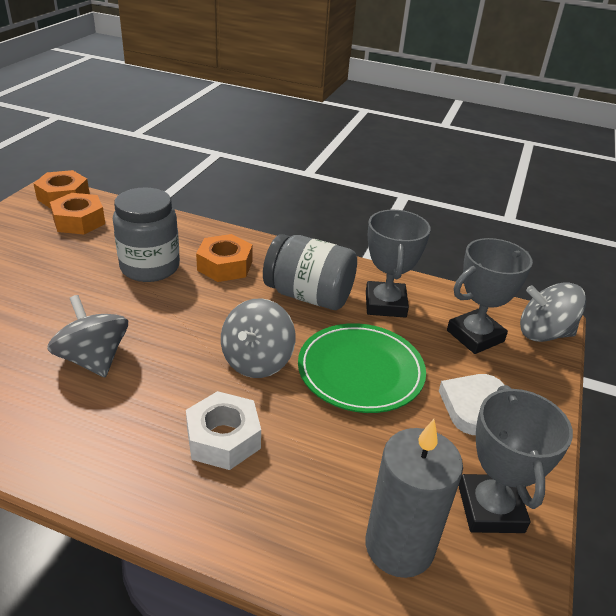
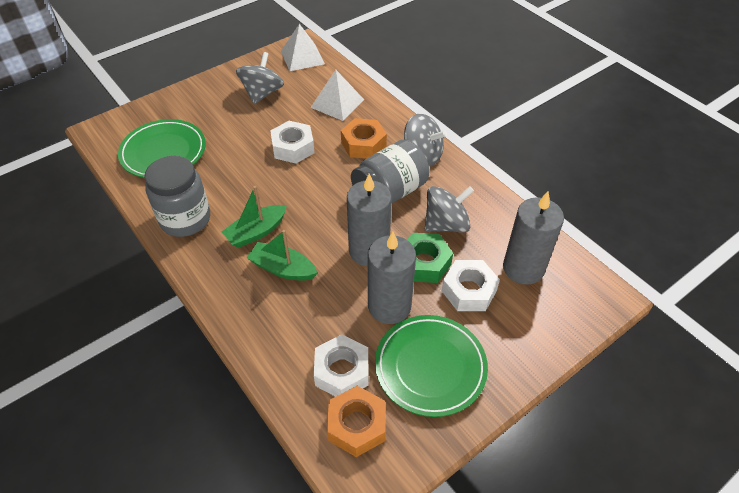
green boat: none = 0 -> [222,186,287,248] [247,230,318,281] = 2
green nut: none = 0 -> [407,233,453,283] = 1
green plate: [298,323,426,413] = 1 -> [118,119,206,178] [375,315,488,417] = 2
grey candle: [365,419,463,578] = 1 -> [347,173,392,266] [368,232,416,324] [503,192,564,285] = 3
grey trophy: [366,210,431,318] [447,238,533,354] [458,385,573,533] = 3 -> none = 0
orange nut: [33,170,90,209] [50,193,105,234] [196,234,253,282] = 3 -> [327,386,385,457] [341,118,387,159] = 2
white heart: [439,374,504,435] = 1 -> none = 0
white nut: [186,391,261,470] = 1 -> [270,121,314,164] [314,334,369,397] [442,260,500,311] = 3
white pyramid: none = 0 -> [281,24,325,71] [310,70,364,121] = 2

